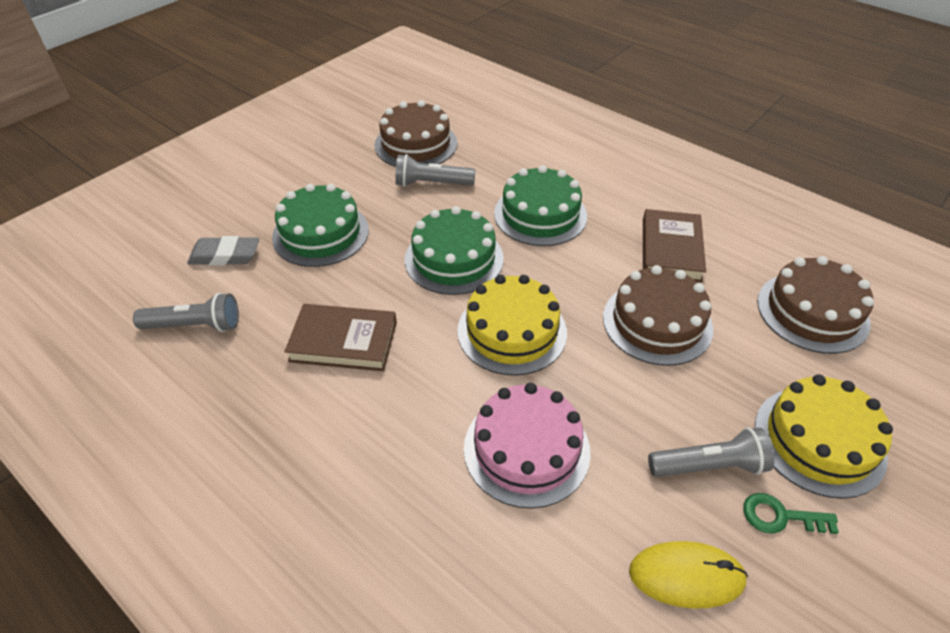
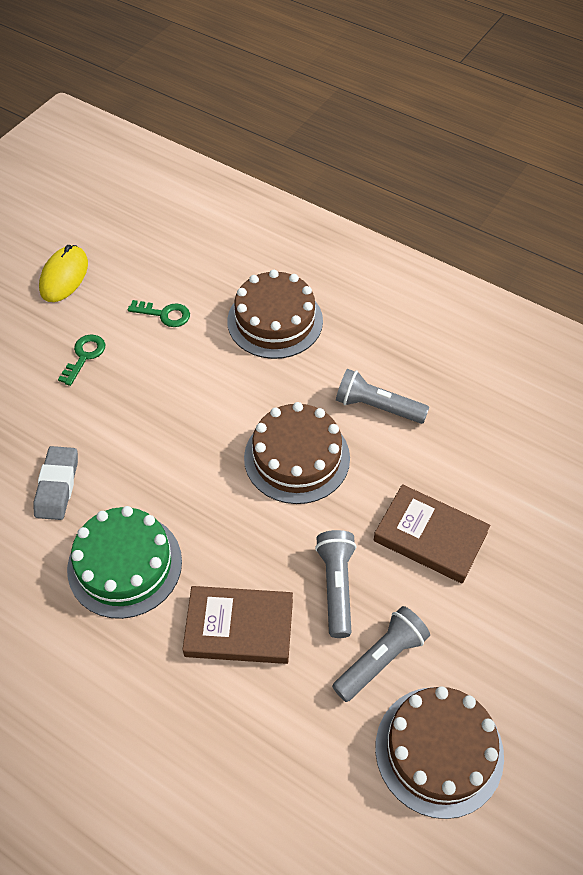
green cake: [272,184,369,267] [404,206,504,295] [494,165,587,246] = 3 -> [67,506,182,619] = 1
green key: [743,493,839,534] = 1 -> [58,335,106,386] [128,300,190,327] = 2
pink cake: [464,383,591,509] = 1 -> none = 0
yellow cake: [457,275,567,376] [755,374,893,499] = 2 -> none = 0

